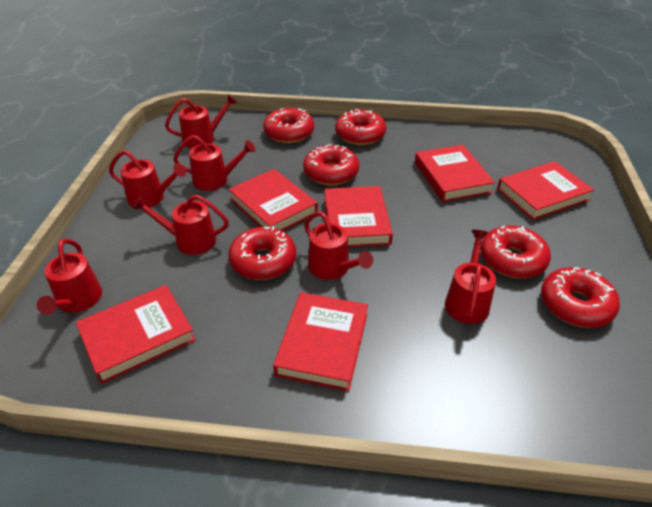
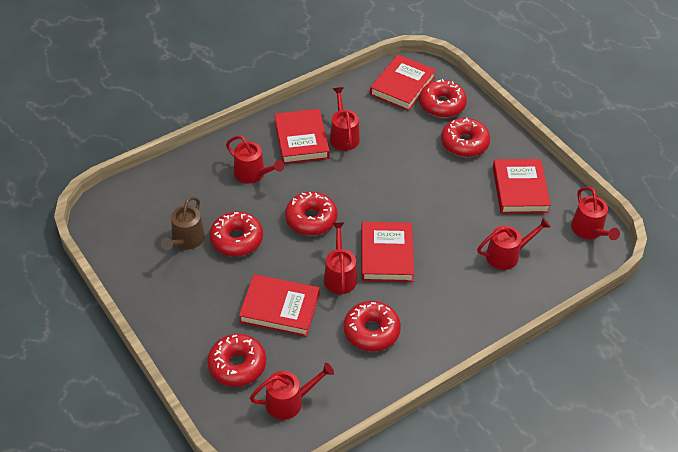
brown watering can: none = 0 -> [161,196,205,250] = 1
red book: [76,285,195,384] [229,169,318,231] [273,292,368,391] [324,186,393,247] [415,145,495,202] [497,161,594,220] = 6 -> [239,274,320,337] [274,109,330,164] [361,222,414,282] [370,54,436,111] [493,159,551,214] = 5
red watering can: [37,239,102,315] [109,150,186,208] [132,195,229,255] [165,94,237,148] [173,135,256,191] [304,212,373,280] [445,230,496,324] = 7 -> [226,136,284,183] [250,363,334,420] [324,222,357,294] [330,87,360,151] [477,217,551,270] [571,187,620,240] = 6

